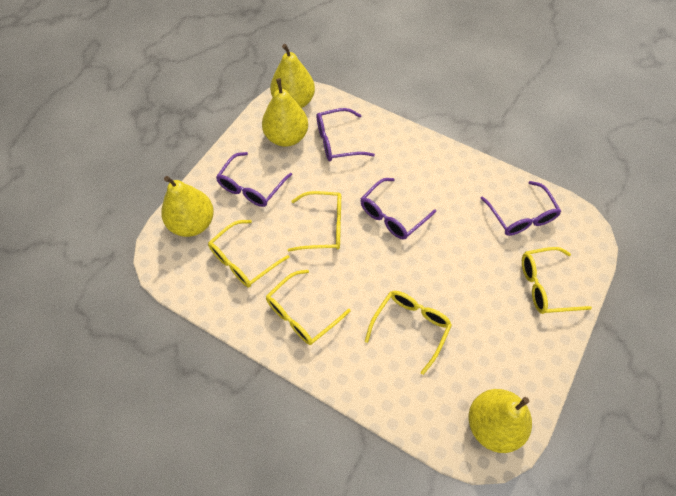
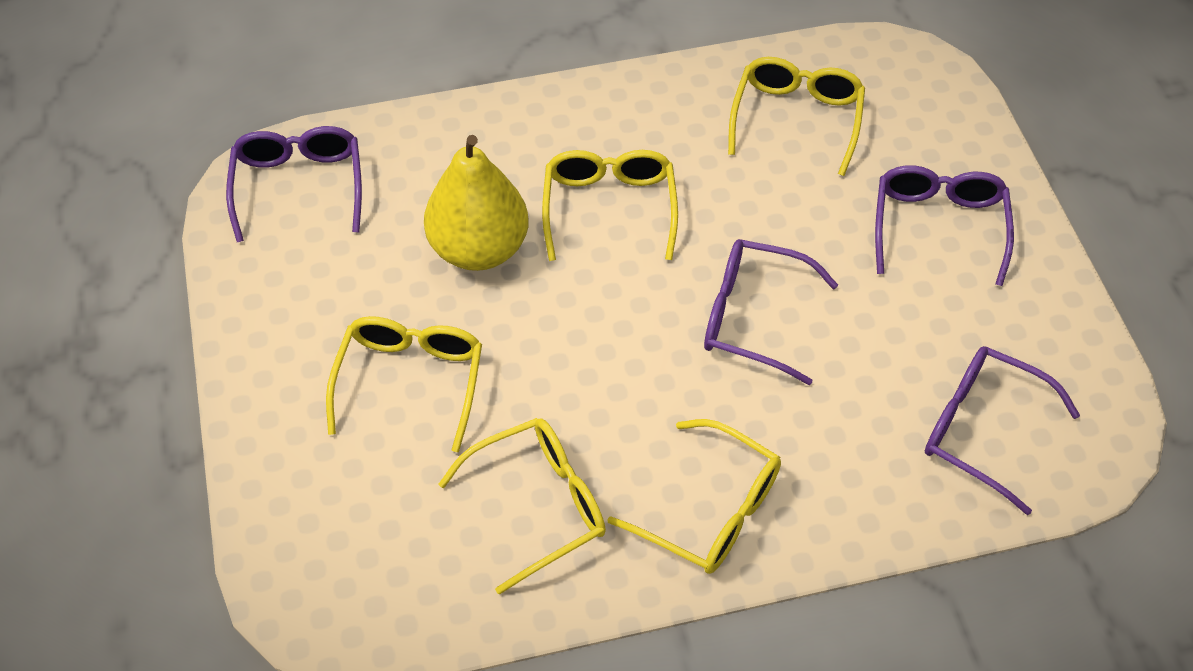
yellow pear: [161,176,214,237] [262,78,308,147] [270,44,315,108] [469,389,532,453] = 4 -> [424,135,528,271] = 1

